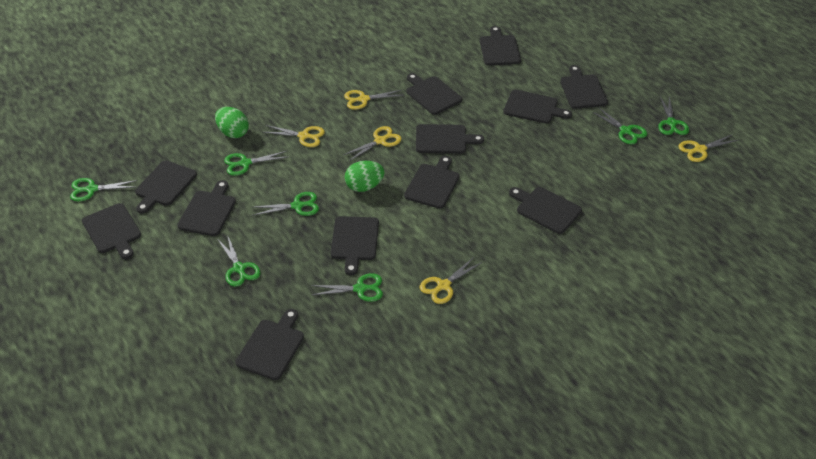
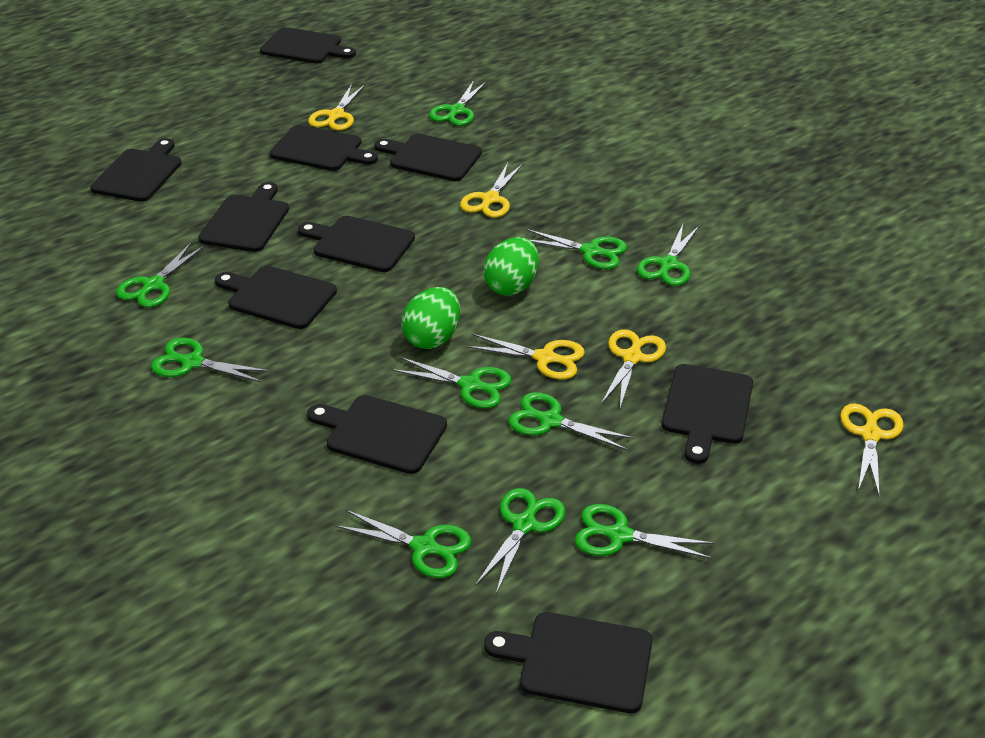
black cutting board: [82,203,141,259] [135,161,197,214] [177,180,236,236] [235,309,304,380] [330,216,379,275] [404,156,459,209] [407,73,462,115] [416,124,484,154] [480,26,521,65] [503,90,572,124] [509,187,582,234] [560,65,608,109] = 12 -> [90,138,182,202] [198,182,289,252] [215,266,337,329] [260,27,356,64] [270,125,378,171] [298,216,415,272] [307,395,447,474] [374,134,482,181] [484,612,653,713] [662,364,753,464] = 10
green scissors: [70,178,137,201] [218,235,260,287] [224,151,287,176] [252,192,319,216] [311,273,383,302] [592,107,647,144] [658,96,689,135] = 7 -> [116,243,205,307] [151,338,270,382] [335,510,471,578] [391,357,511,408] [429,80,487,126] [476,488,565,594] [509,392,635,451] [526,229,627,269] [575,504,715,559] [637,224,699,286] = 10

